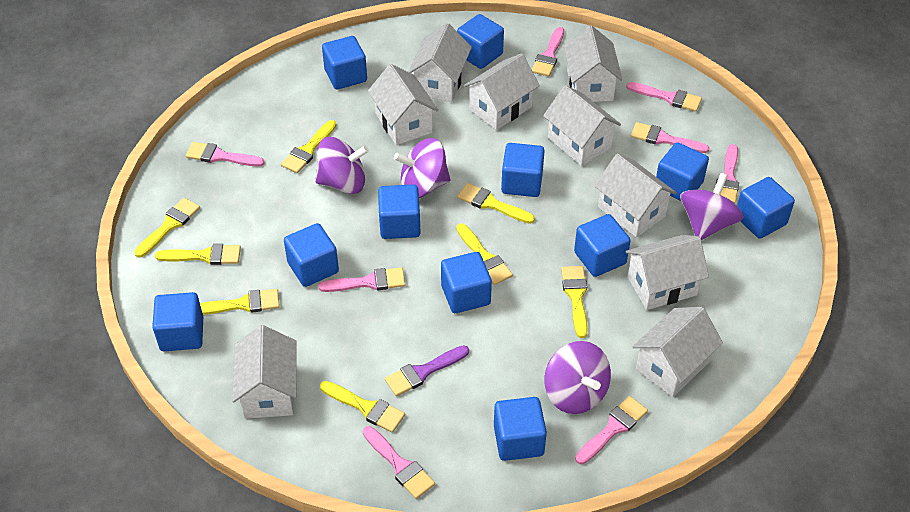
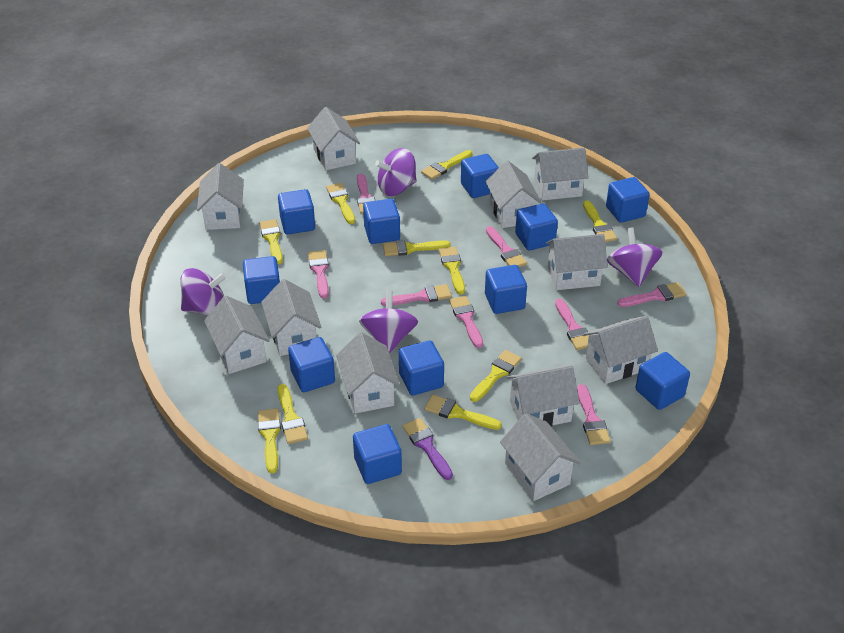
white house: [232,325,297,419] [368,64,439,145] [408,23,472,102] [464,53,540,130] [543,85,621,166] [564,25,623,102] [595,154,677,238] [626,235,709,310] [633,307,723,397] = 9 -> [197,163,244,230] [204,296,270,374] [261,279,322,356] [307,107,360,170] [336,332,400,414] [485,161,542,228] [500,413,580,501] [507,366,580,427] [532,148,589,201] [546,234,608,290] [583,316,658,384] = 11
yellow brush: [134,198,200,258] [155,244,241,265] [200,289,280,315] [281,120,337,173] [320,381,405,433] [456,223,513,285] [457,183,535,224] [561,266,588,338] = 8 -> [258,408,281,473] [259,219,283,264] [277,384,308,444] [326,183,355,224] [383,240,451,256] [421,150,472,180] [424,395,502,430] [439,247,465,295] [470,350,522,402] [583,200,617,242] = 10

